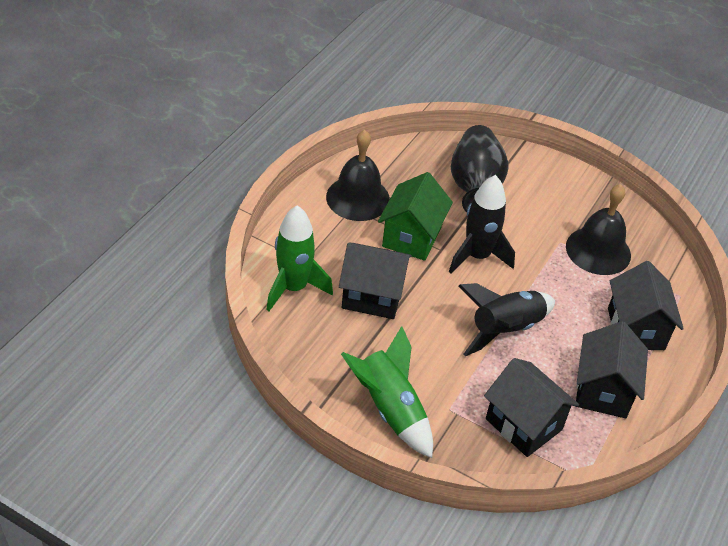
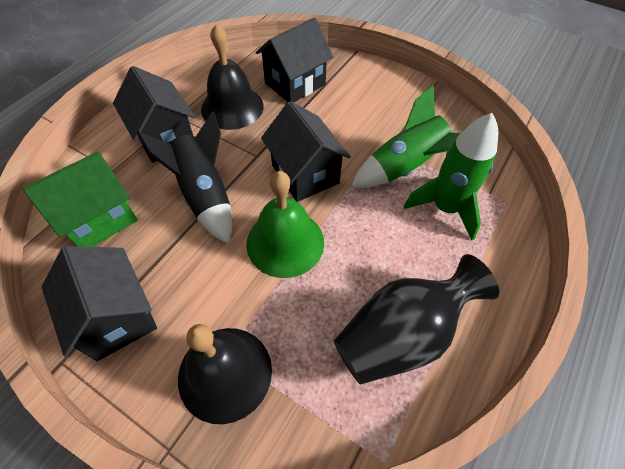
black rocket: [449,175,515,274] [459,283,555,356] = 2 -> [137,111,232,244] = 1
green bell: none = 0 -> [246,171,324,278] = 1

